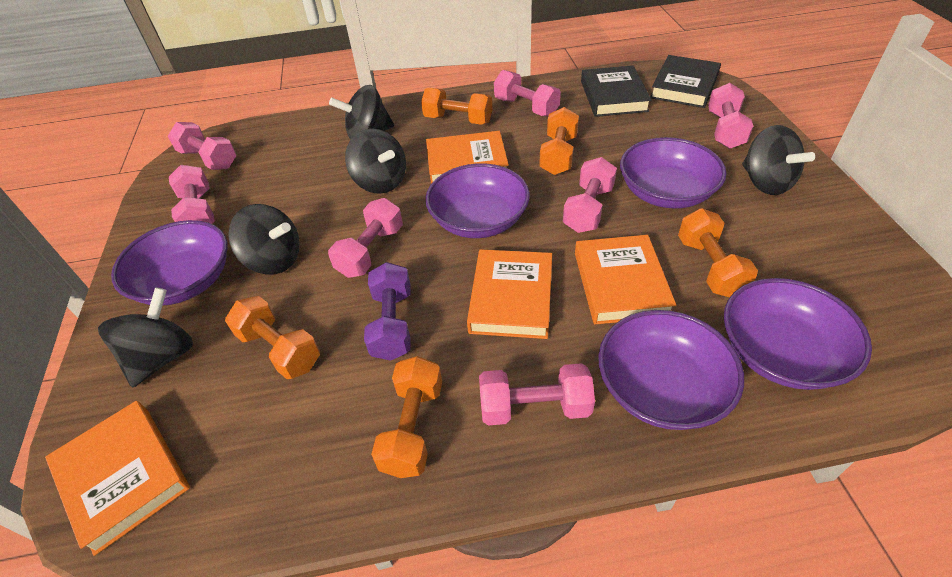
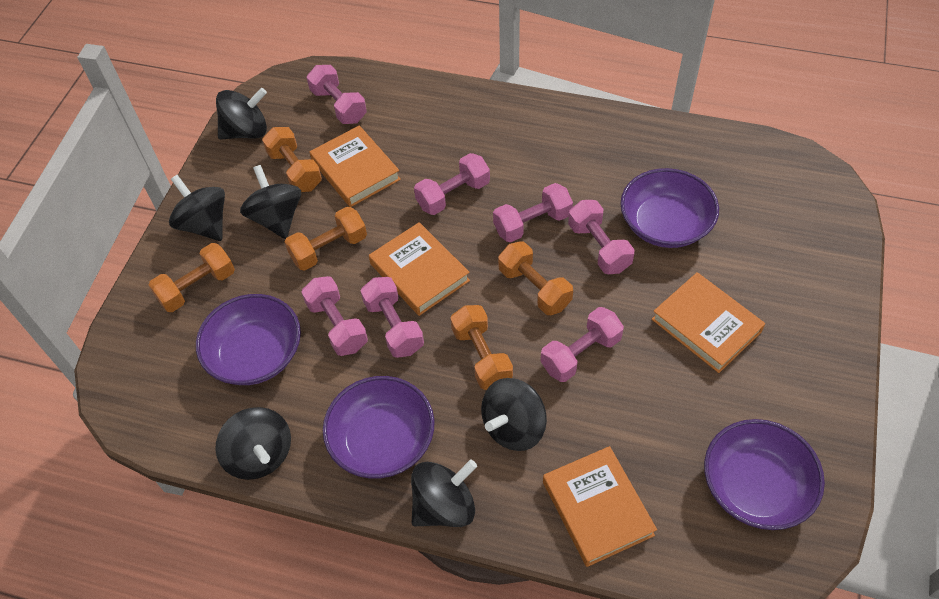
black book: [581,65,651,117] [650,55,721,108] = 2 -> none = 0
black spinning top: [98,288,193,388] [228,204,300,275] [329,85,394,139] [345,129,406,194] [742,125,815,195] = 5 -> [169,175,225,241] [215,407,291,480] [216,88,267,140] [240,165,301,239] [411,460,477,527] [481,378,547,451] = 6
purple bowl: [111,220,228,306] [425,163,530,238] [598,310,744,430] [620,137,727,209] [724,278,872,390] = 5 -> [196,294,301,385] [323,376,434,479] [620,168,719,248] [704,419,825,530] = 4
purple dumbbell: [364,262,410,361] = 1 -> none = 0

